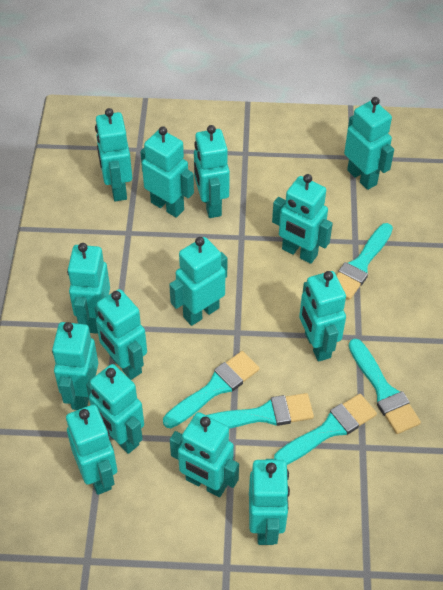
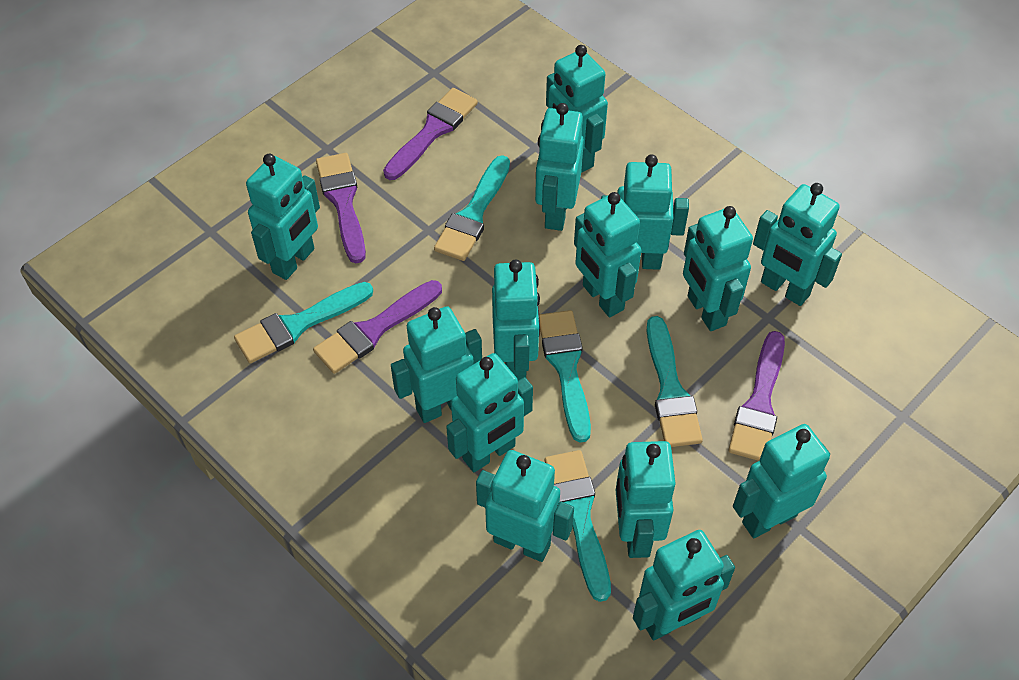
purple brush: none = 0 -> [313,280,442,374] [316,153,366,263] [383,88,478,180] [728,331,785,461] = 4

